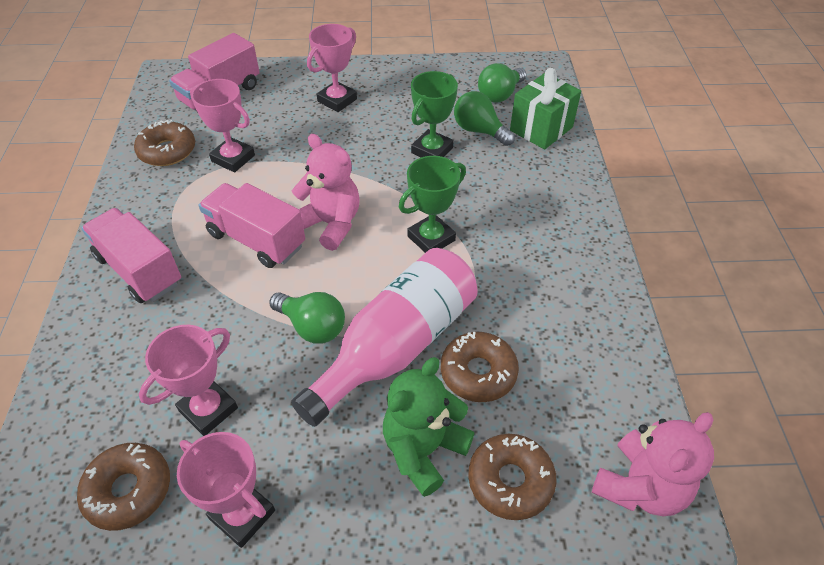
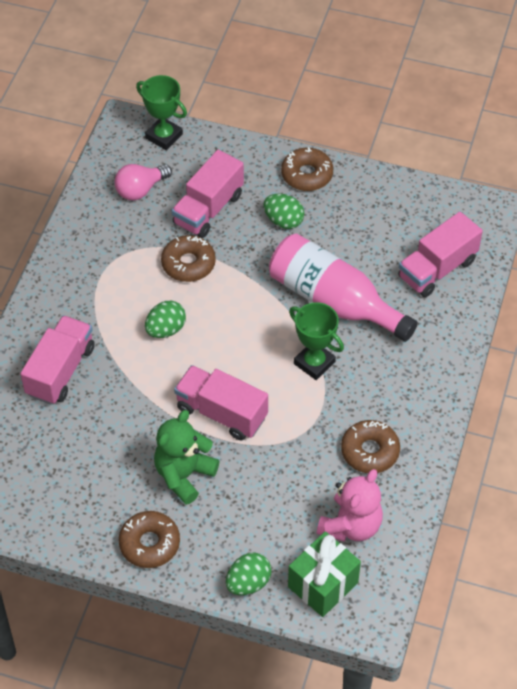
green egg: none = 0 -> [145,301,186,338] [226,552,272,595] [264,194,304,229] = 3
green light bulb: [269,292,345,344] [454,91,515,146] [478,63,526,103] = 3 -> none = 0
pink light bulb: none = 0 -> [114,164,172,200] = 1
pink teddy bear: [292,134,360,251] [592,412,714,516] = 2 -> [317,469,383,542] = 1
pink trophy: [139,325,238,436] [177,432,275,548] [190,79,255,172] [307,24,357,112] = 4 -> none = 0
pink truck: [81,208,181,303] [169,33,260,113] [199,183,305,268] = 3 -> [20,315,95,405] [172,150,244,238] [174,365,268,441] [398,212,483,297] = 4

